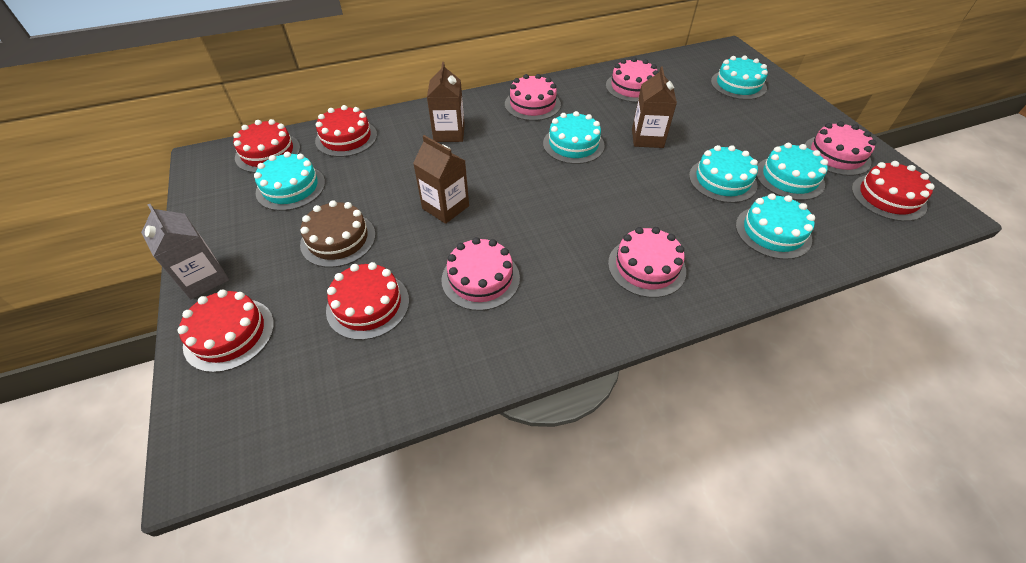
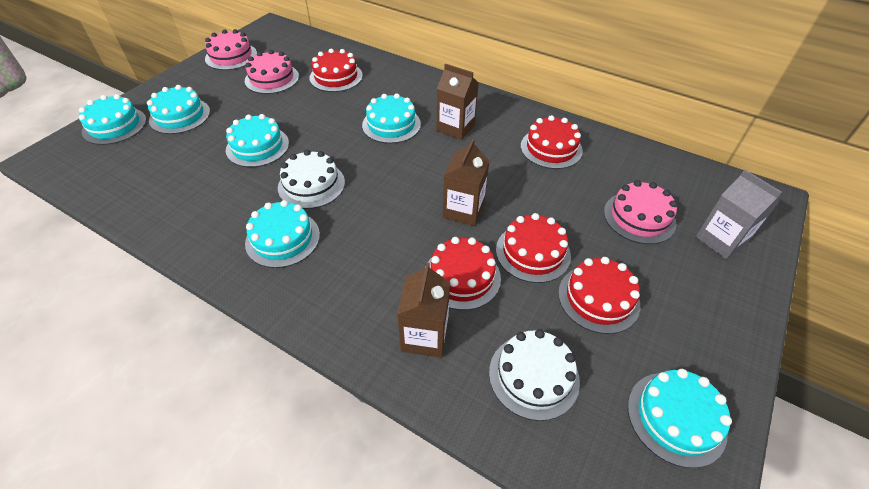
brown cake: [300,200,376,268] = 1 -> none = 0
pink cake: [441,237,520,311] [505,74,561,121] [606,57,659,102] [608,227,686,298] [805,121,876,176] = 5 -> [205,29,257,70] [245,50,299,94] [604,180,678,244] = 3
white cake: none = 0 -> [278,150,345,209] [489,329,580,421] = 2

